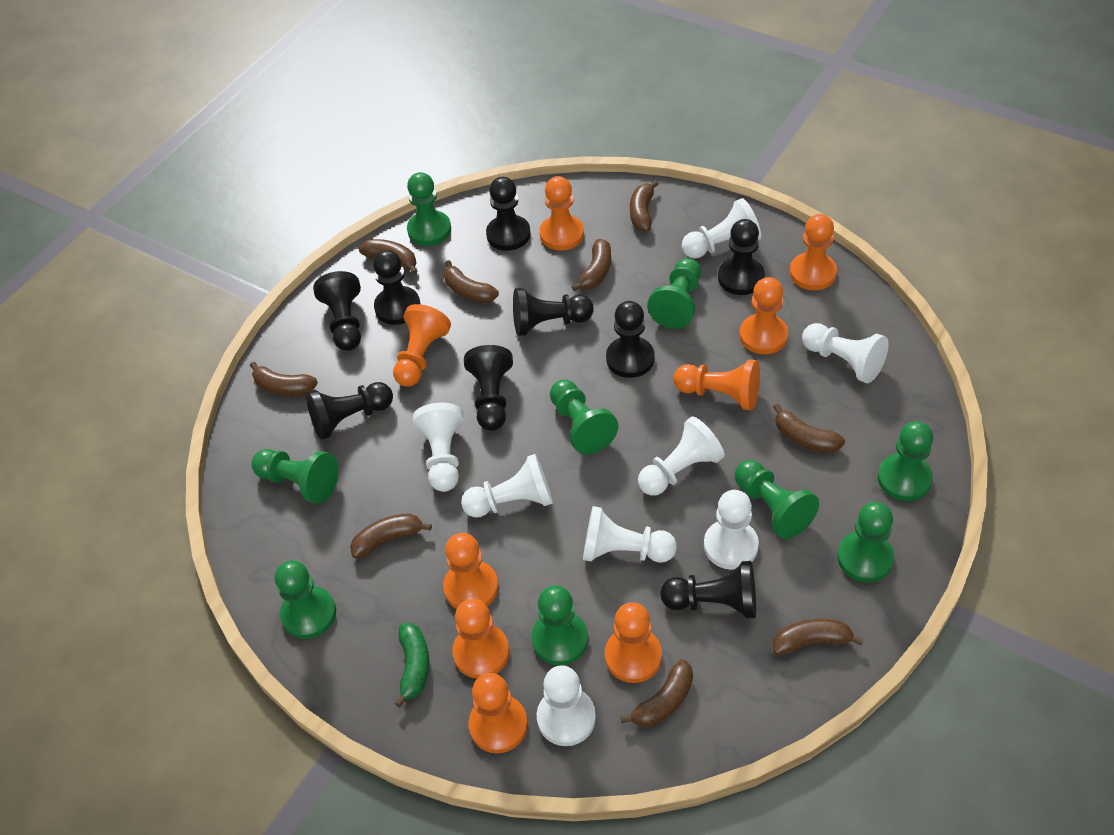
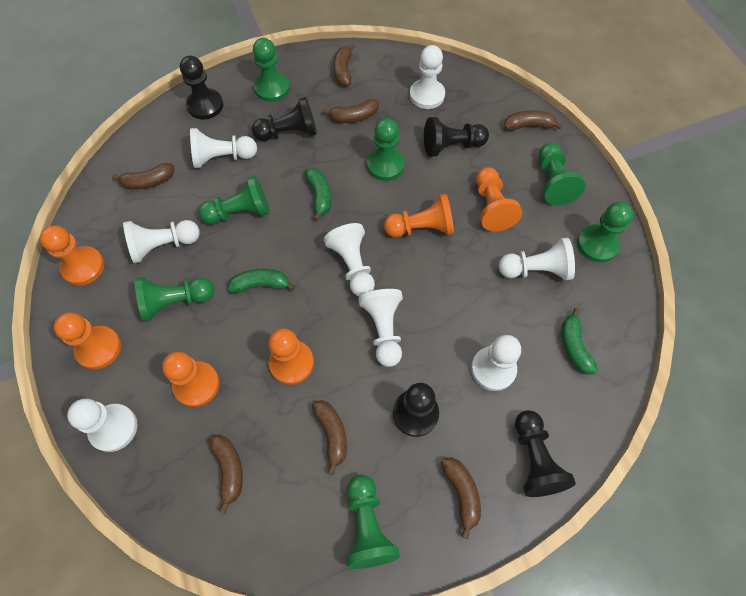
black pawn: [306,382,393,440] [313,271,361,351] [373,250,420,325] [464,345,513,431] [486,177,531,251] [513,288,594,336] [606,301,654,378] [660,561,756,618] [718,219,765,295] = 9 -> [180,56,223,120] [252,97,317,141] [393,383,439,437] [424,117,489,157] [515,410,576,497] = 5
brown banana: [250,362,318,396] [350,513,432,558] [359,239,418,275] [444,260,499,303] [572,239,611,292] [620,659,693,727] [630,180,659,232] [772,618,864,655] [773,404,845,453] = 9 -> [112,163,174,190] [209,435,243,513] [312,400,347,475] [323,99,379,123] [333,43,355,86] [441,457,481,539] [504,110,563,131] = 7
green banana: [395,623,429,708] = 1 -> [228,269,295,293] [305,168,331,221] [561,308,598,374] = 3
green pawn: [251,449,339,504] [275,560,336,639] [407,172,451,246] [532,585,588,665] [550,380,619,455] [647,258,701,329] [735,460,819,539] [837,502,894,583] [877,421,933,501] = 9 -> [135,277,214,321] [198,175,270,224] [253,38,290,102] [346,475,400,569] [367,118,405,181] [539,143,586,206] [577,202,633,262] = 7
orange pawn: [393,304,451,386] [443,533,499,609] [452,599,510,679] [468,673,528,754] [540,176,584,251] [605,602,662,683] [673,359,760,410] [739,277,788,354] [790,214,837,290] = 9 -> [40,225,104,285] [54,312,121,370] [162,352,220,407] [268,328,314,385] [384,194,454,237] [476,167,522,232] = 6

